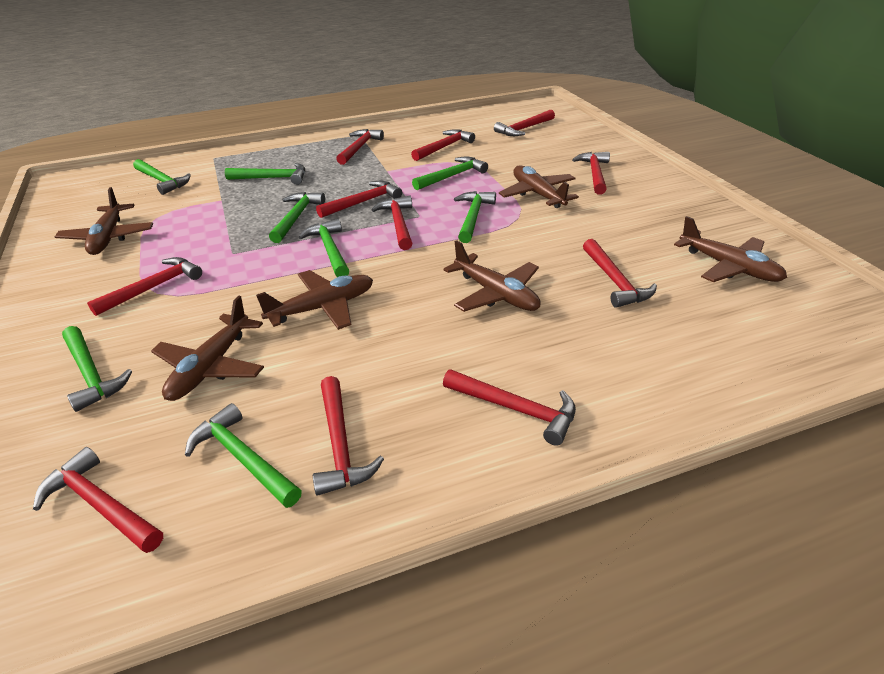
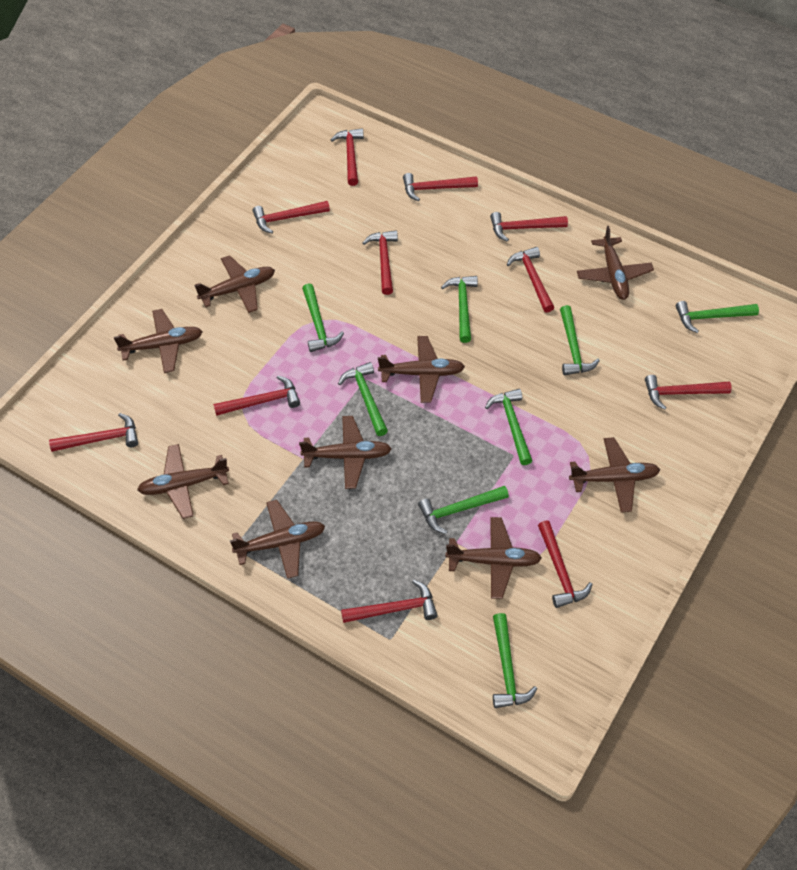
brown plane: [55,187,153,255] [151,296,264,401] [256,270,373,330] [443,240,541,312] [499,166,579,208] [674,216,787,282] = 6 -> [114,309,203,373] [137,444,229,519] [194,255,275,313] [230,500,325,579] [299,416,392,489] [378,336,465,403] [445,517,542,599] [569,437,660,513] [577,226,654,300] = 9

